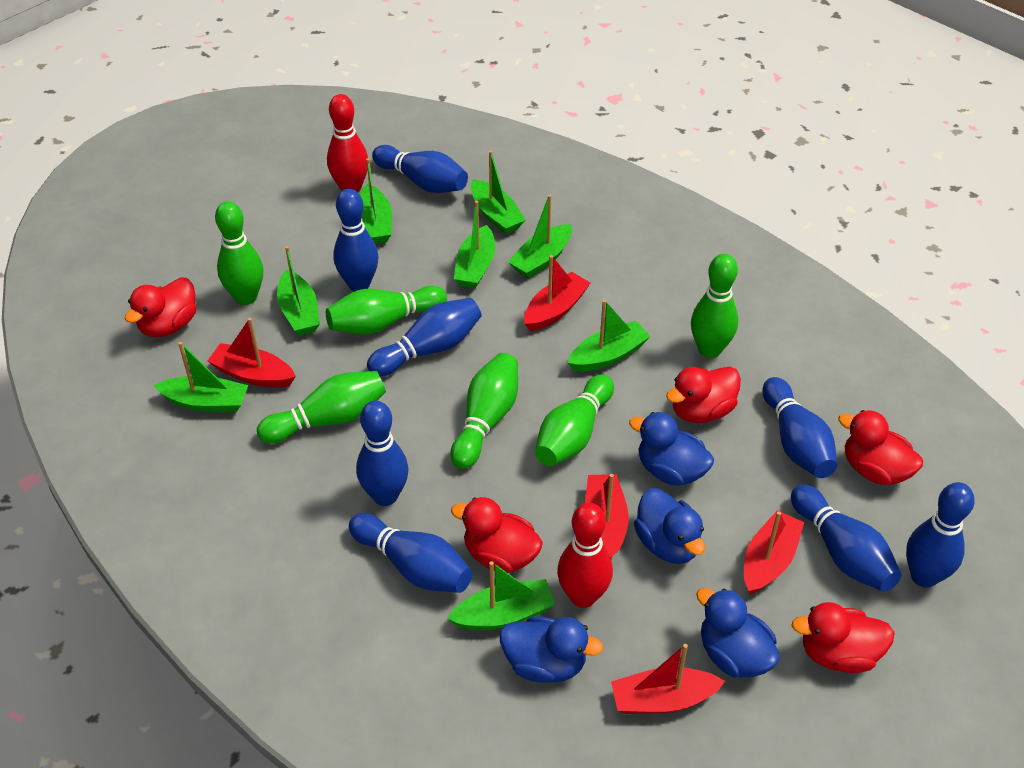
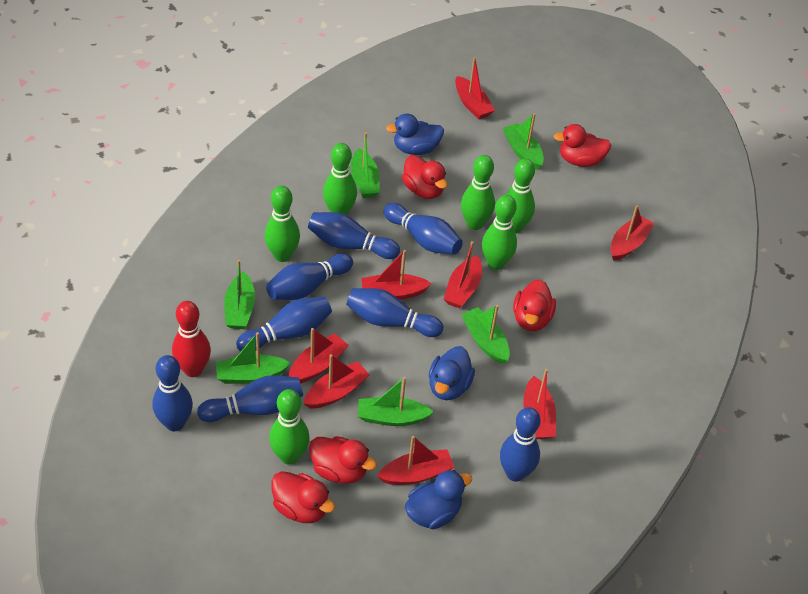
blue duck: [500,617,603,683] [629,412,714,486] [634,488,705,564] [696,588,780,677] = 4 -> [386,114,444,155] [405,470,472,529] [429,346,475,400] = 3
green boat: [154,342,248,412] [277,246,320,335] [359,158,392,244] [447,561,555,630] [454,201,495,289] [471,151,526,234] [508,195,572,278] [568,300,651,372] = 8 -> [216,332,290,384] [224,260,255,329] [351,132,380,198] [358,377,434,426] [461,305,510,364] [503,113,544,170] = 6
red boat: [208,318,296,387] [524,255,590,331] [585,474,629,558] [611,644,725,714] [744,510,804,594] = 5 -> [289,328,349,383] [304,354,370,409] [361,250,431,300] [377,436,454,485] [444,241,482,308] [455,57,495,119] [523,369,556,439] [611,205,655,261] = 8
red bowling pin: [327,94,368,193] [557,503,613,608] = 2 -> [172,301,211,377] = 1

